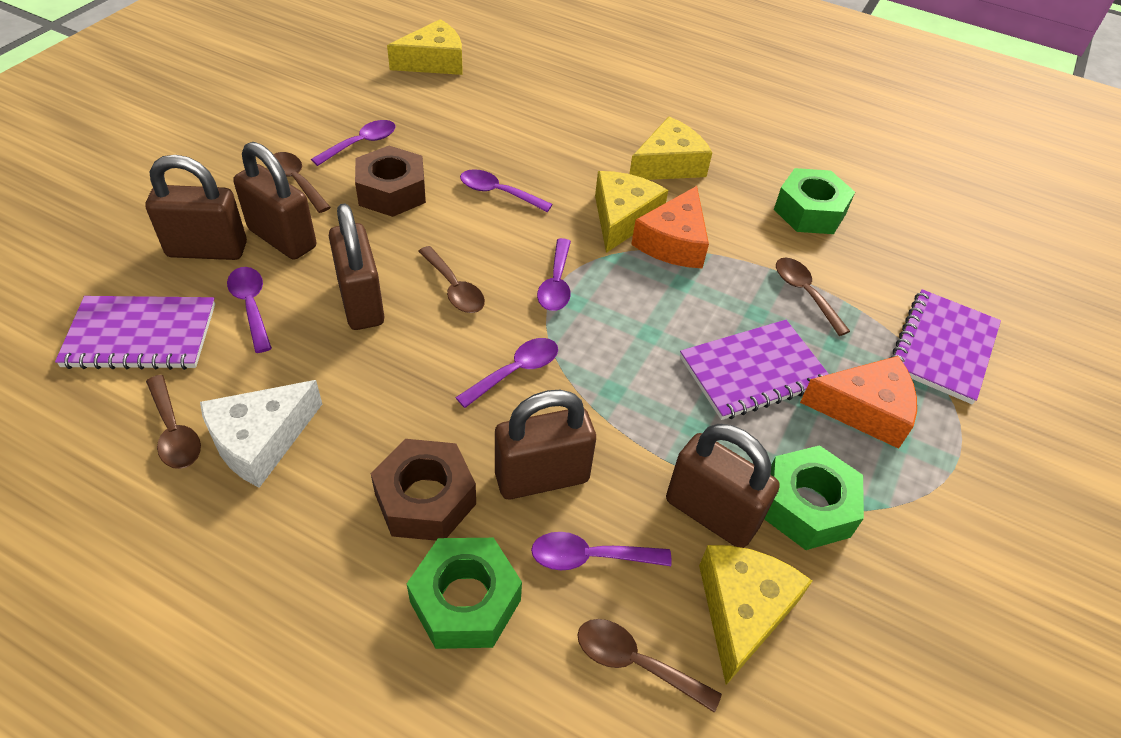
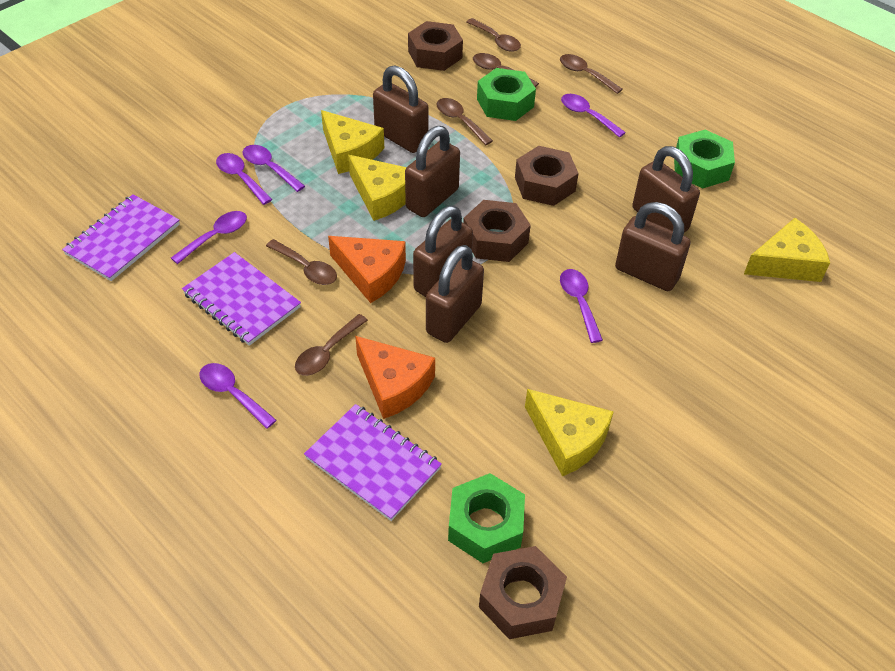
brown nut: [355,146,426,217] [371,439,476,541] = 2 -> [408,21,463,71] [463,200,531,262] [479,546,567,639] [515,146,579,206] = 4
brown padlock: [145,155,247,260] [233,142,316,260] [329,203,384,330] [495,390,596,499] [666,424,780,548] = 5 -> [373,65,429,153] [405,126,460,217] [413,206,473,297] [426,245,484,343] [615,202,691,291] [632,146,700,232] = 6
brown spoon: [146,375,201,469] [273,152,331,213] [418,246,485,313] [577,619,722,713] [776,258,850,336] = 5 -> [266,239,337,285] [295,314,368,376] [436,98,493,145] [466,18,521,52] [473,53,539,88] [560,54,623,94] = 6
white cheese: [200,380,322,488] = 1 -> none = 0

